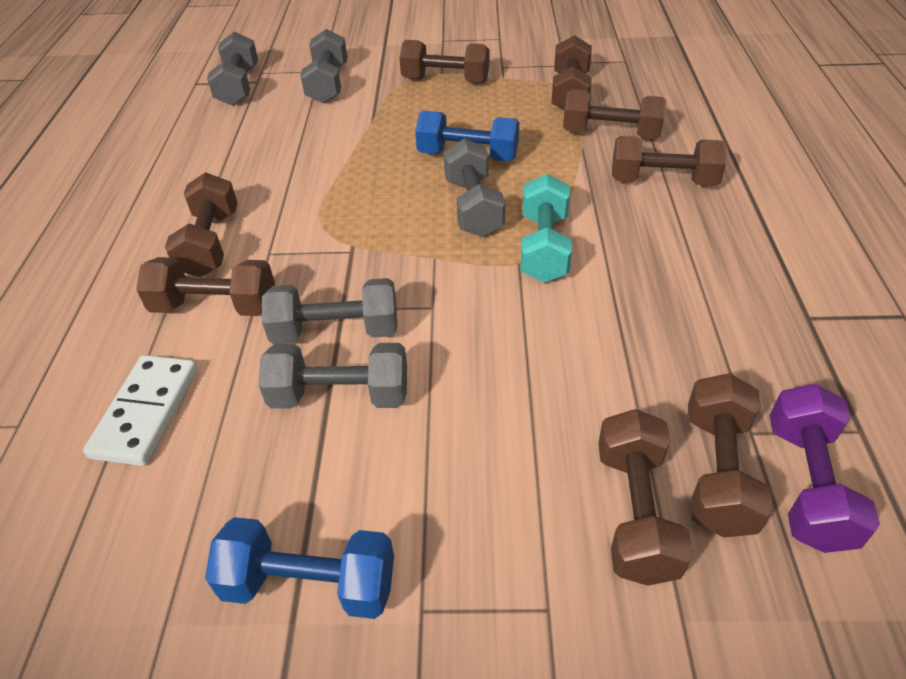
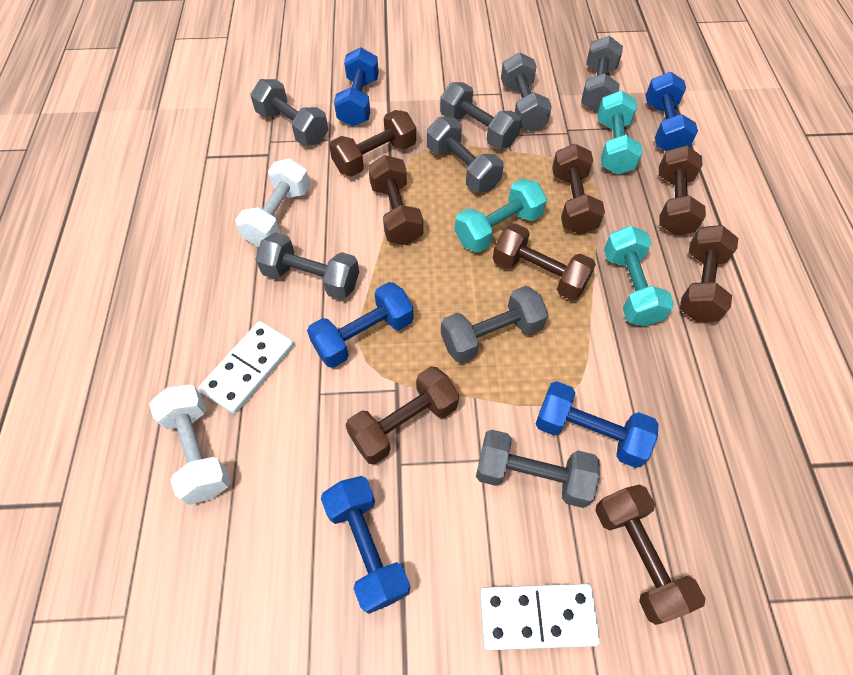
blue dumbbell: [205,517,394,619] [415,111,519,161] = 2 -> [307,282,414,368] [321,476,410,614] [334,47,379,126] [535,381,658,468] [645,72,698,151] = 5
grey dumbbell: [207,32,258,106] [259,343,407,409] [262,278,397,344] [301,29,347,104] [443,138,505,237] = 5 -> [250,79,328,146] [255,232,359,300] [427,117,504,192] [440,82,522,149] [441,286,548,363] [476,429,600,508] [501,52,552,132] [581,36,623,113] = 8
purple dumbbell: [770,384,880,553] = 1 -> none = 0
turquoise dumbbell: [520,174,572,283] = 1 -> [455,178,547,253] [598,91,642,175] [604,226,674,326] = 3
white domino: [83,355,198,466] = 1 -> [199,321,294,414] [480,584,600,650] = 2
white dumbbell: none = 0 -> [149,384,231,505] [235,158,310,247] = 2

